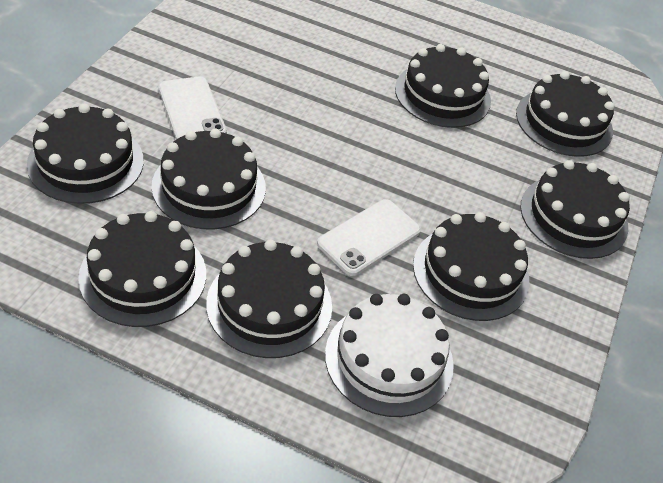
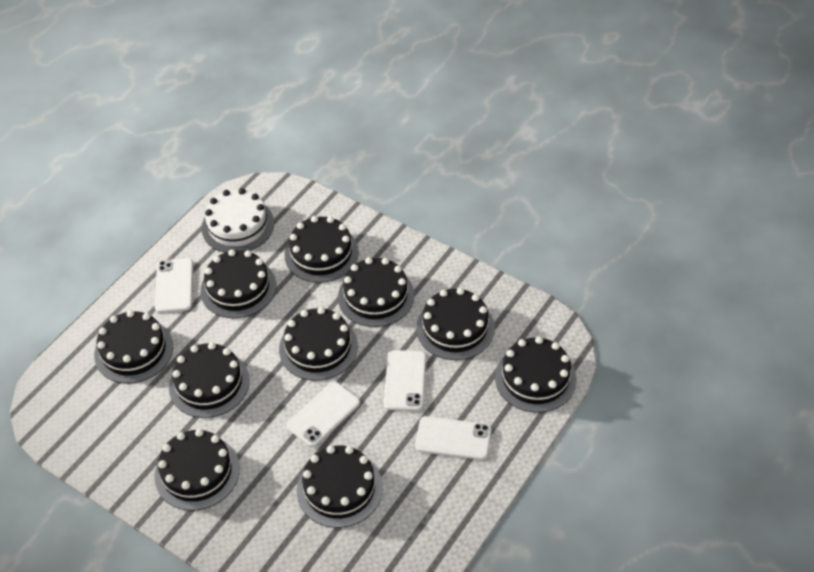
black cake: [27,104,144,204] [78,211,206,327] [151,129,266,229] [206,240,332,358] [395,44,491,128] [413,212,529,321] [516,71,615,157] [520,160,630,259] = 8 -> [94,310,173,383] [154,429,240,511] [169,342,250,418] [200,249,276,318] [279,307,358,381] [285,216,359,283] [297,445,383,528] [338,257,414,327] [416,288,495,360] [495,336,577,413] = 10
white phone: [159,77,227,139] [317,199,421,276] = 2 -> [155,258,193,313] [287,382,360,447] [384,350,426,411] [415,416,492,460] = 4

